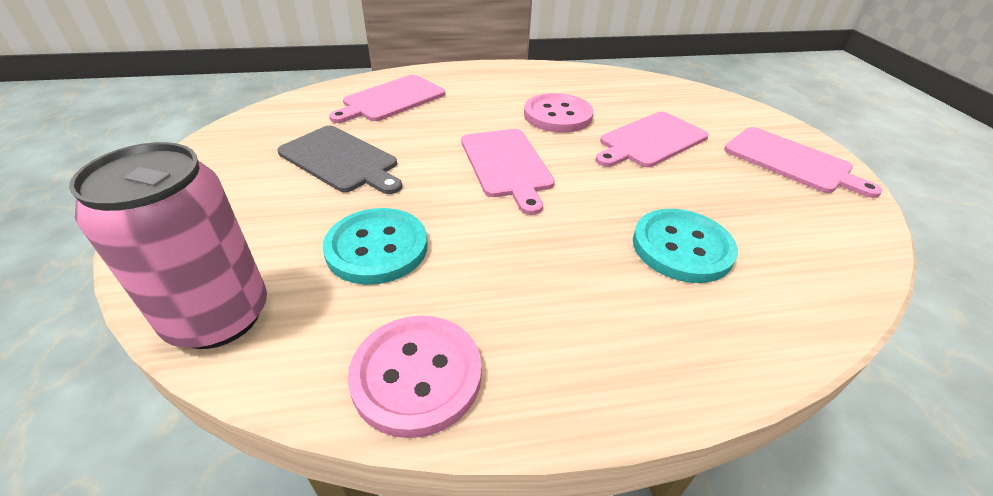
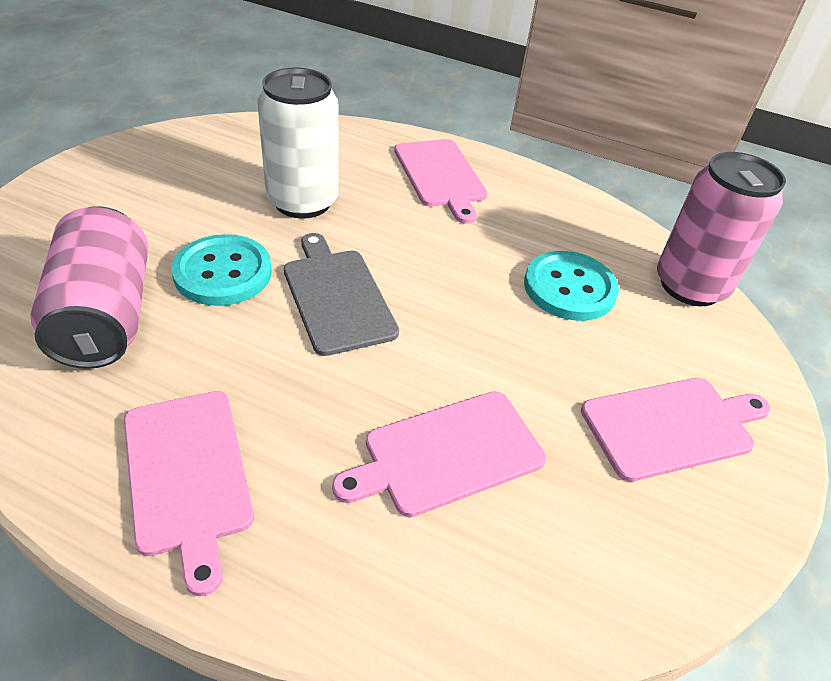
pink button: [348,316,482,438] [524,93,593,133] = 2 -> none = 0
pink can: [69,142,267,349] = 1 -> [30,206,148,369] [657,152,786,306] = 2
white can: none = 0 -> [257,68,339,219] = 1

